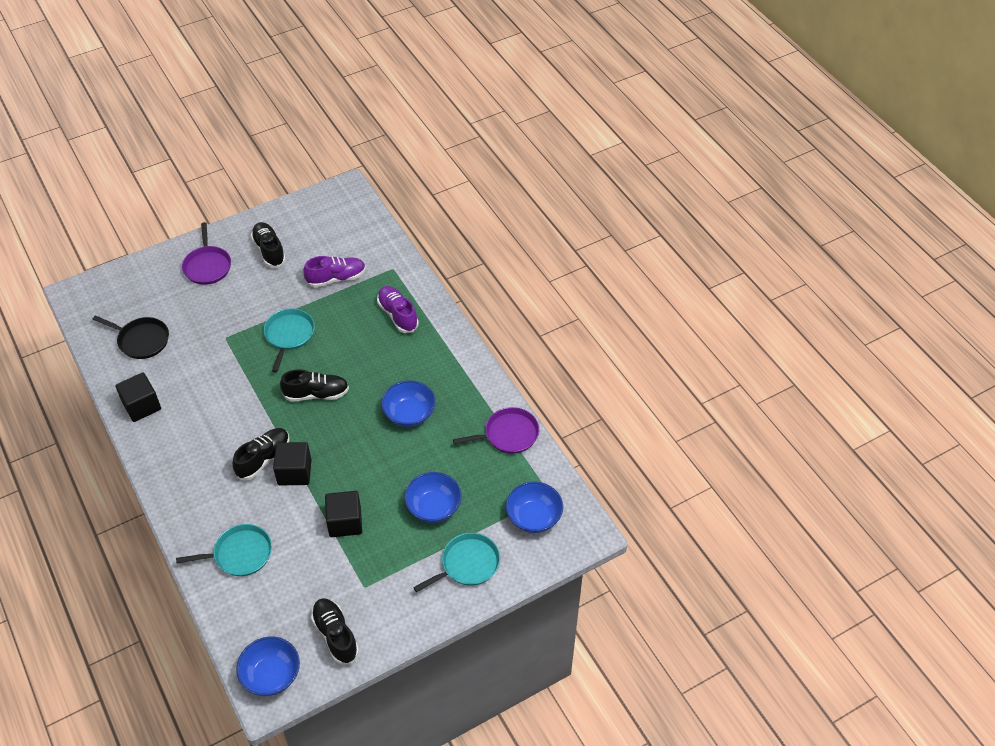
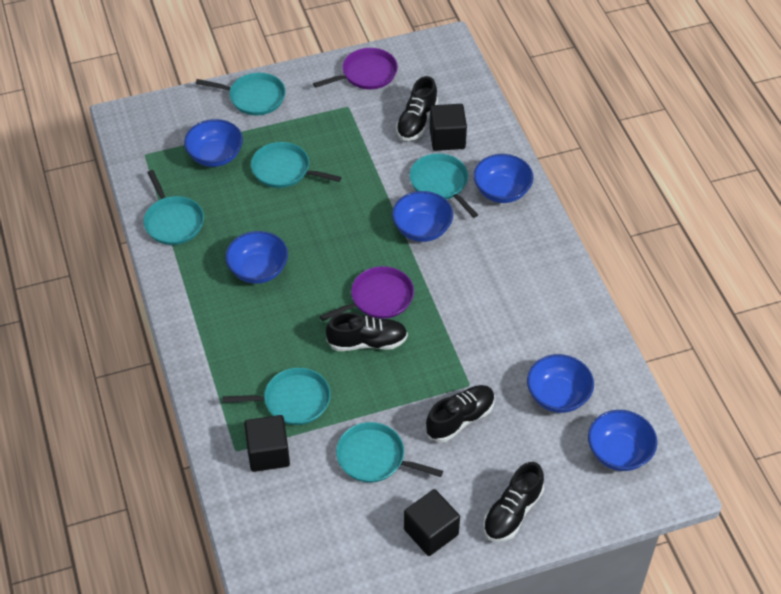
black pan: [93,315,169,359] = 1 -> none = 0
blue bowl: [236,637,300,696] [381,380,436,427] [404,472,462,523] [506,482,563,533] = 4 -> [184,119,243,167] [225,231,288,284] [392,191,453,242] [473,154,534,203] [527,354,594,413] [588,410,657,471] = 6
purple shoe: [303,256,366,288] [377,286,419,333] = 2 -> none = 0
turquoise pan: [176,524,272,576] [264,309,315,372] [413,533,500,592] = 3 -> [143,170,204,245] [196,73,285,115] [223,368,331,425] [251,142,342,188] [336,422,443,483] [409,153,478,218] = 6

